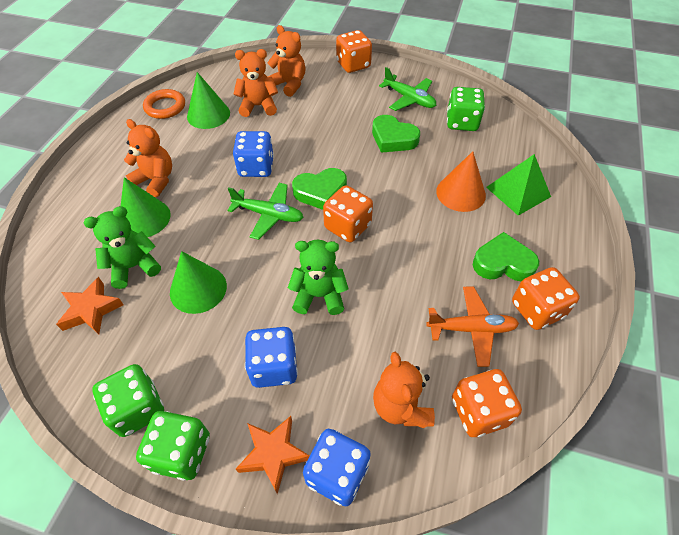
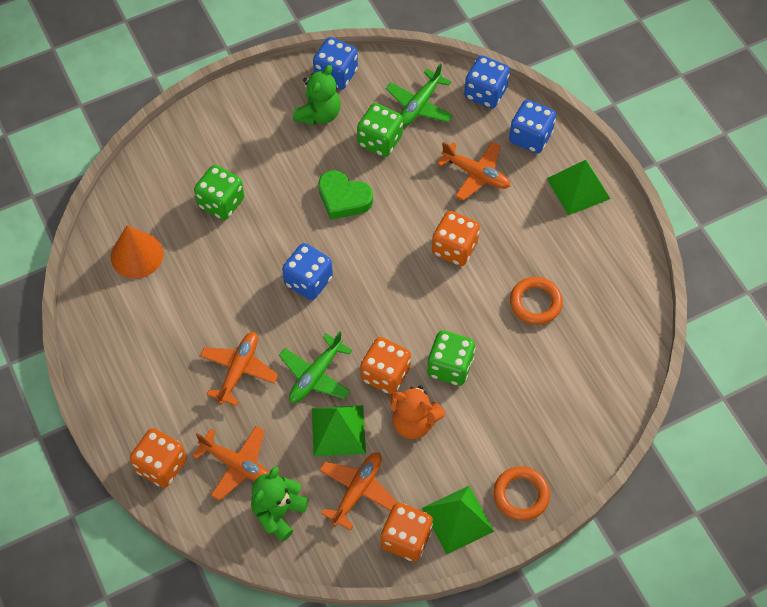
blue dice: [233,131,274,177] [245,327,298,388] [303,429,371,506] = 3 -> [282,243,333,300] [313,37,358,90] [464,55,510,108] [509,100,556,153] = 4
green cone: [121,177,171,237] [170,251,227,314] [187,72,230,129] = 3 -> none = 0
green heart: [292,168,347,210] [372,115,420,153] [473,232,539,281] = 3 -> [318,170,373,220] = 1
green pyramid: [486,154,551,216] = 1 -> [312,405,366,457] [422,486,494,555] [547,160,610,215] = 3
orange plane: [426,287,519,367] = 1 -> [192,426,270,501] [200,332,278,406] [319,452,398,531] [437,141,510,201] = 4
orange ring: [143,89,185,119] = 1 -> [493,466,550,521] [510,277,563,325] = 2
orange star: [56,277,124,334] [236,416,310,494] = 2 -> none = 0
orange teddy bear: [124,119,172,197] [234,49,278,117] [267,25,306,97] [373,352,435,428] = 4 -> [390,385,445,439] = 1

